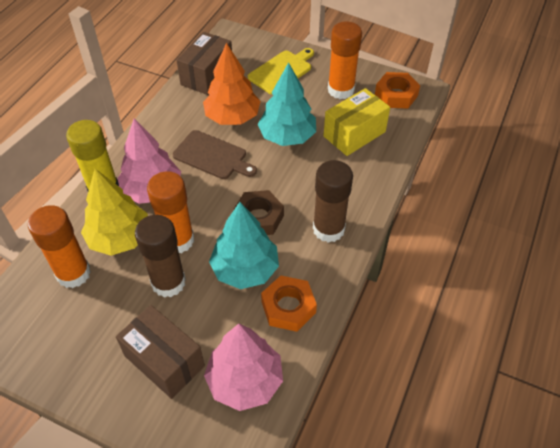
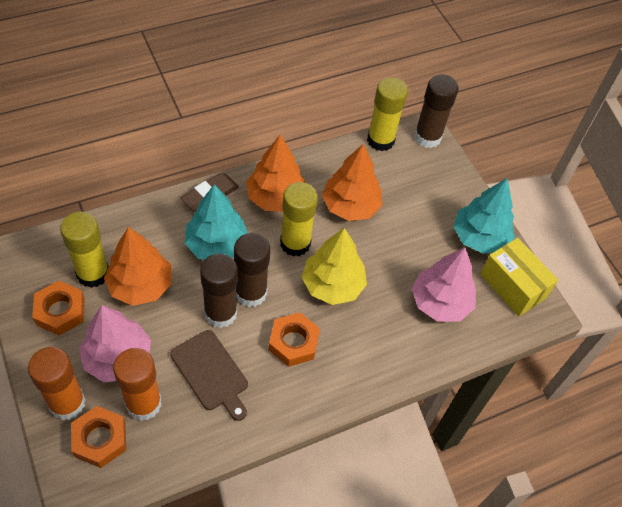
brown box: [116,305,205,399] [176,32,232,95] = 2 -> none = 0
brown eraser: none = 0 -> [181,173,239,212] = 1
brown glue stick: [135,215,186,298] [313,160,353,243] = 2 -> [200,254,238,328] [234,233,270,307] [414,74,459,148] = 3
brown nut: [233,190,284,235] = 1 -> none = 0
orange glue stick: [28,205,91,288] [147,171,194,253] [328,21,362,99] = 3 -> [28,347,86,420] [113,348,162,421] = 2
orange nut: [261,276,317,332] [375,72,420,109] = 2 -> [32,281,85,335] [71,406,126,468] [269,312,320,367] = 3
orange tree: [203,43,261,125] = 1 -> [104,227,171,306] [246,135,306,212] [322,144,382,221] = 3
yellow cutting board: [248,48,314,95] = 1 -> none = 0
yellow glue stick: [66,120,119,191] = 1 -> [60,212,109,288] [280,182,318,256] [367,77,408,151] = 3

